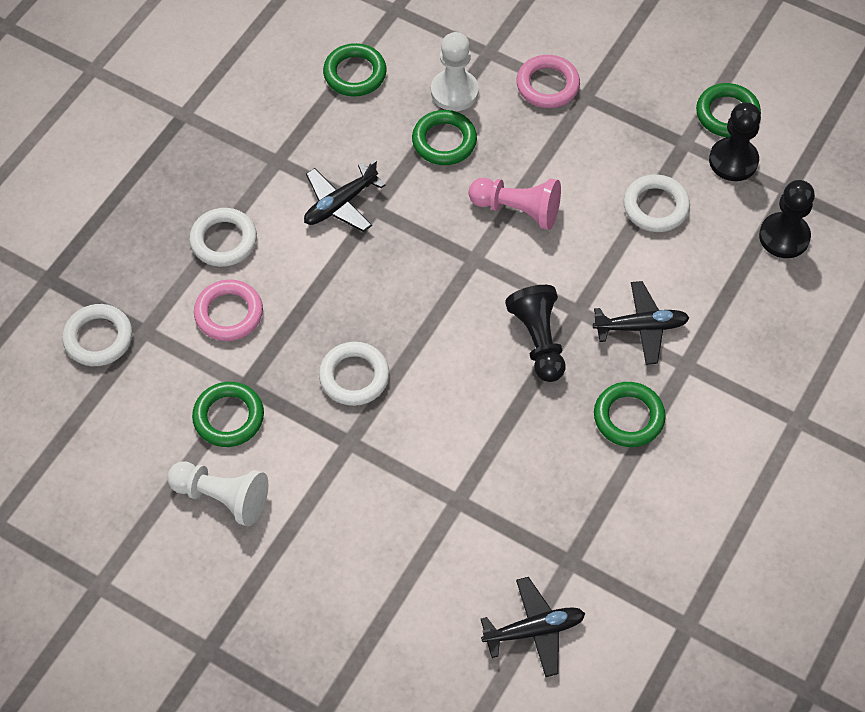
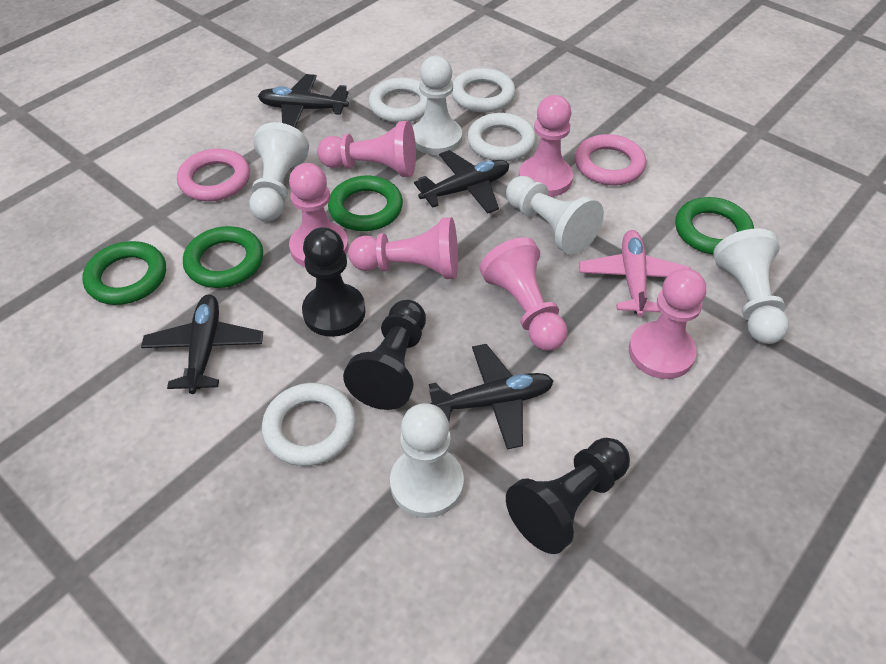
black plane: [304,160,385,232] [481,577,585,677] [593,281,690,365] = 3 -> [141,295,263,394] [258,74,349,127] [414,150,509,214] [429,344,554,449] = 4
green ring: [192,382,264,447] [323,43,387,96] [412,110,477,165] [594,382,666,447] [696,83,761,137] = 5 -> [82,241,166,305] [183,226,263,288] [328,176,403,231] [675,197,754,255] = 4
pink pawn: [469,178,561,230] = 1 -> [289,163,349,267] [317,121,416,177] [348,217,458,279] [480,237,568,351] [519,95,573,197] [629,268,706,379] = 6
pink plane: none = 0 -> [579,230,691,317] = 1
white pawn: [167,462,268,526] [431,32,479,111] = 2 -> [249,122,309,221] [390,403,464,518] [413,56,462,155] [506,176,604,255] [713,228,789,344] = 5

